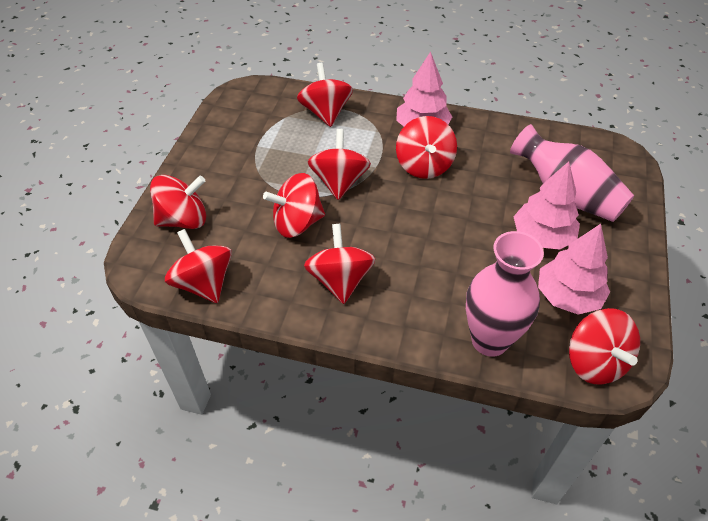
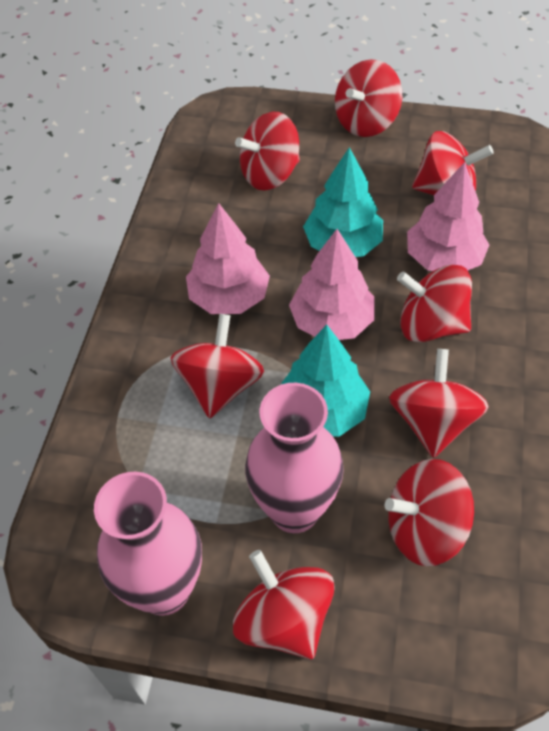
turquoise tree: none = 0 -> [280,325,370,437] [303,147,383,257] = 2

